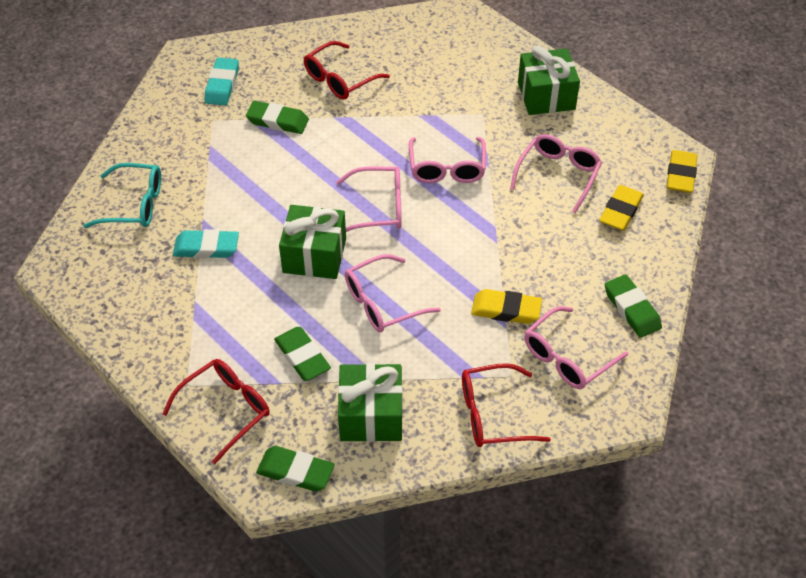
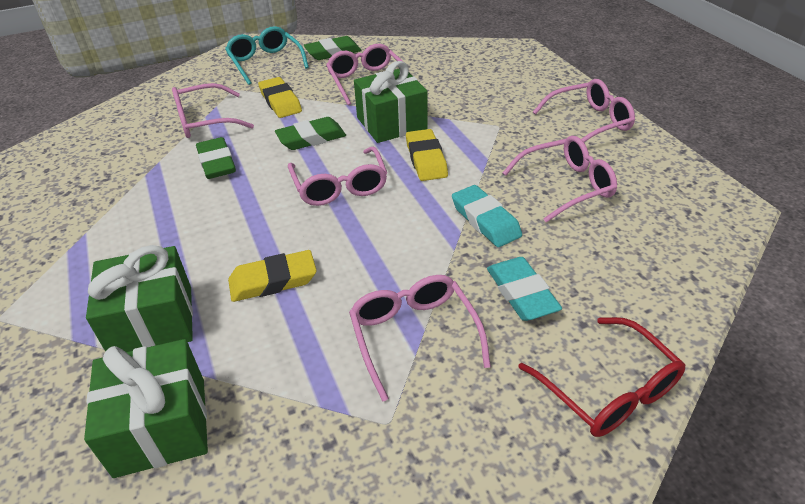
green eraser: [246,101,309,134] [256,446,335,491] [274,327,331,381] [605,274,662,338] = 4 -> [196,137,236,179] [275,117,346,150] [304,36,361,60] = 3
pink glasses: [336,166,402,232] [345,254,441,333] [409,137,486,183] [510,134,602,213] [524,306,628,389] = 5 -> [172,83,254,138] [288,147,387,206] [326,44,402,106] [349,275,491,402] [503,136,617,223] [533,79,635,142] = 6
red glasses: [162,359,270,464] [304,41,390,100] [462,363,551,447] = 3 -> [518,317,685,437] = 1

